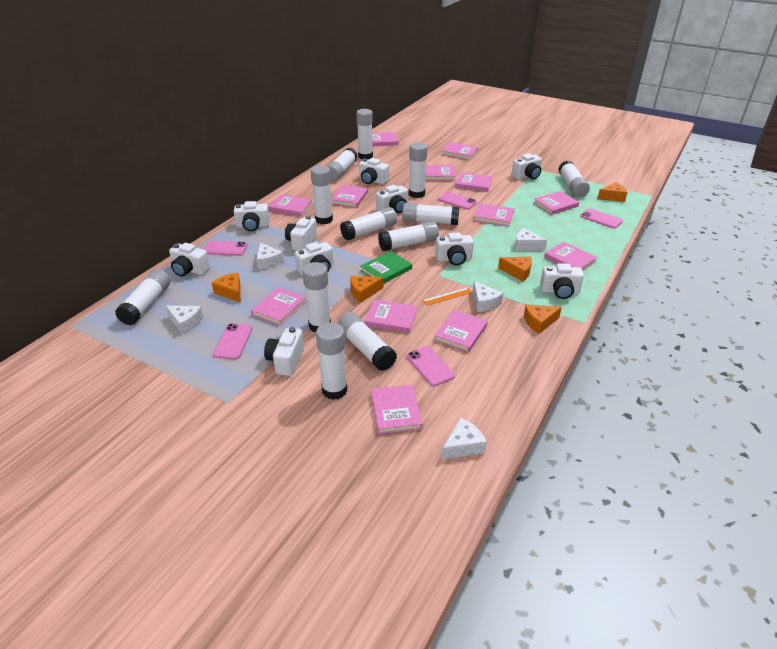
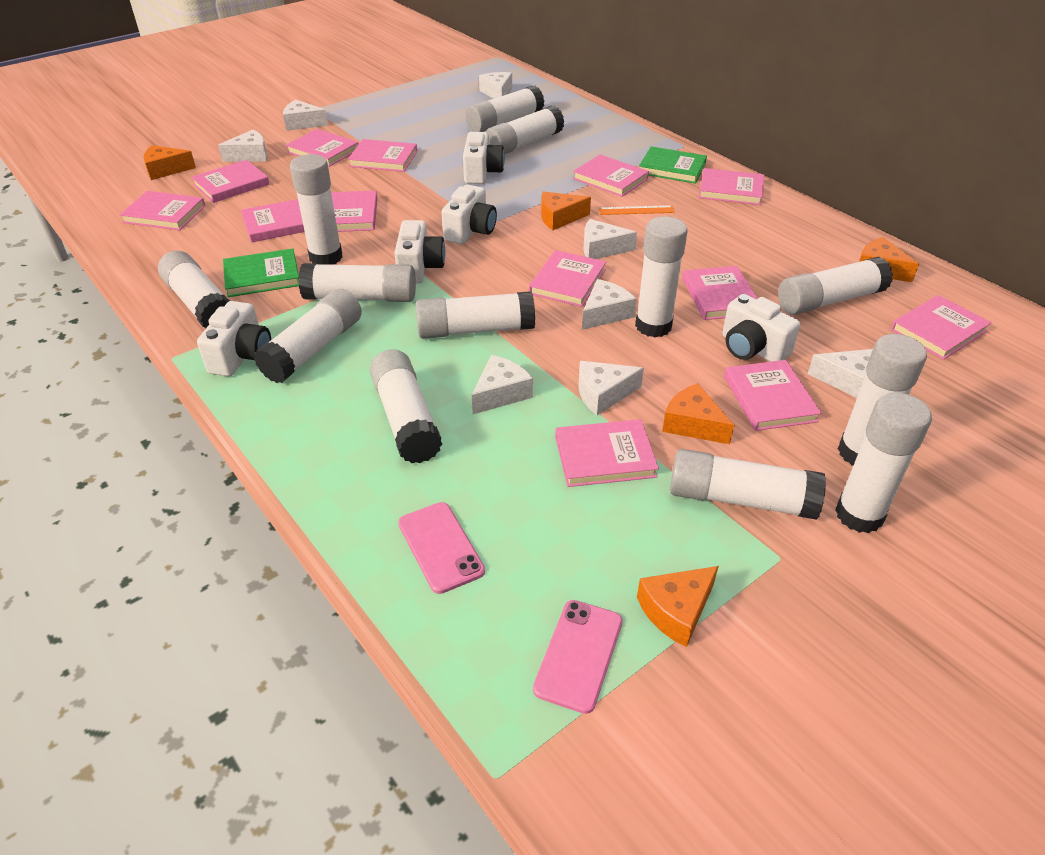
green book: [360,251,412,283] = 1 -> [223,248,299,297] [639,146,707,184] = 2
pink phone: [203,241,248,256] [213,324,252,359] [406,346,455,386] [438,192,477,210] [580,208,623,229] = 5 -> [398,502,485,594] [533,600,623,714] = 2
white camera: [169,243,210,277] [234,201,270,231] [264,327,304,376] [285,216,317,251] [295,242,334,276] [359,158,389,184] [376,185,408,213] [435,232,474,265] [511,153,542,179] [540,263,584,299] = 10 -> [197,301,271,377] [394,220,445,284] [441,185,497,244] [463,132,505,184] [722,294,800,362] = 5
white cheese: [166,306,203,335] [257,242,284,270] [442,418,487,459] [473,281,503,312] [515,228,547,251] = 5 -> [218,129,268,162] [283,100,328,131] [472,355,533,414] [479,72,512,99] [578,361,644,415] [582,279,636,330] [584,219,637,259] [808,349,873,398] = 8
white glue stick: [115,269,170,325] [302,262,331,332] [311,165,333,225] [316,322,347,400] [327,147,358,181] [337,312,397,371] [340,207,397,240] [356,109,373,160] [378,221,439,251] [402,203,459,225] [409,142,427,198] [559,161,590,197] = 12 -> [158,251,230,328] [254,289,362,383] [290,154,343,265] [298,263,416,302] [370,349,442,463] [416,291,535,339] [466,86,544,132] [485,105,564,154] [635,216,688,337] [670,449,826,520] [778,256,893,315] [835,393,932,533] [838,334,927,465] = 13

